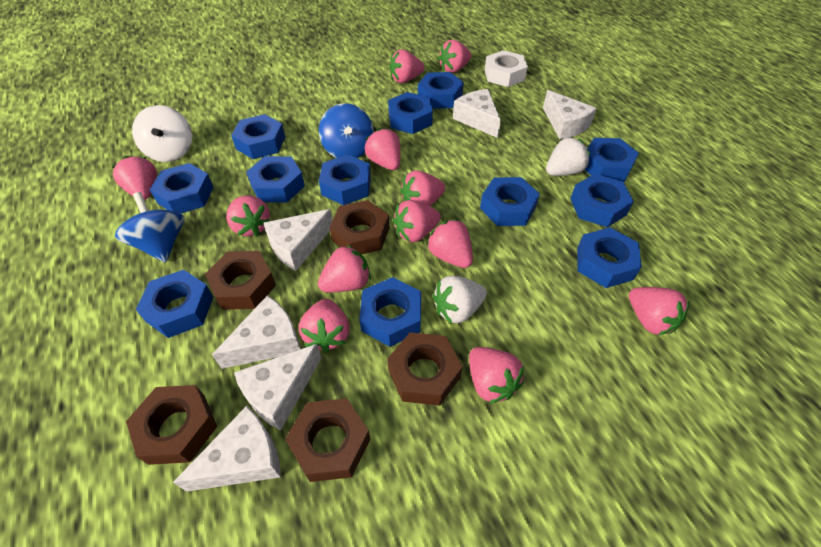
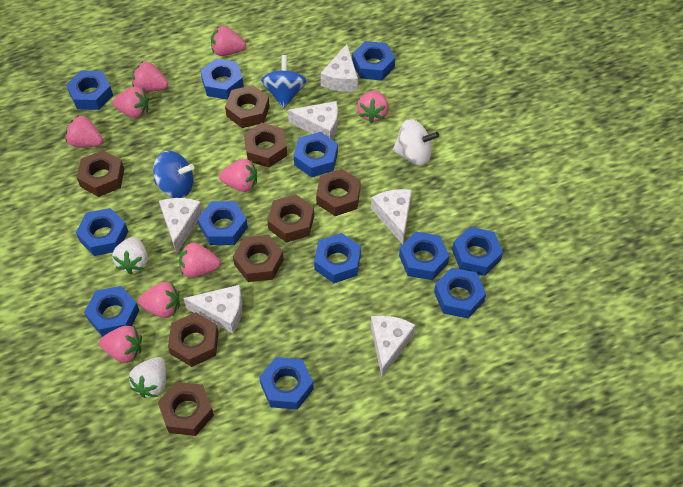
brown nut: [126,385,217,465] [205,251,276,310] [285,398,370,482] [329,200,389,254] [387,332,463,406] = 5 -> [77,150,124,197] [158,382,214,436] [168,312,219,367] [225,85,270,128] [233,235,284,282] [244,123,287,168] [267,194,314,243] [316,169,361,216] = 8
pink strawberry: [113,156,157,200] [226,196,270,236] [299,299,350,353] [318,245,371,292] [365,128,401,170] [389,50,425,83] [393,200,441,242] [400,170,445,206] [427,219,473,268] [438,40,471,73] [469,347,524,404] [629,287,690,335] = 12 -> [65,115,103,147] [99,326,142,363] [113,87,149,118] [132,61,168,92] [138,282,180,318] [179,243,221,278] [211,26,246,56] [219,159,257,192] [357,90,389,123] = 9
white nut: [485,50,528,87] = 1 -> none = 0

